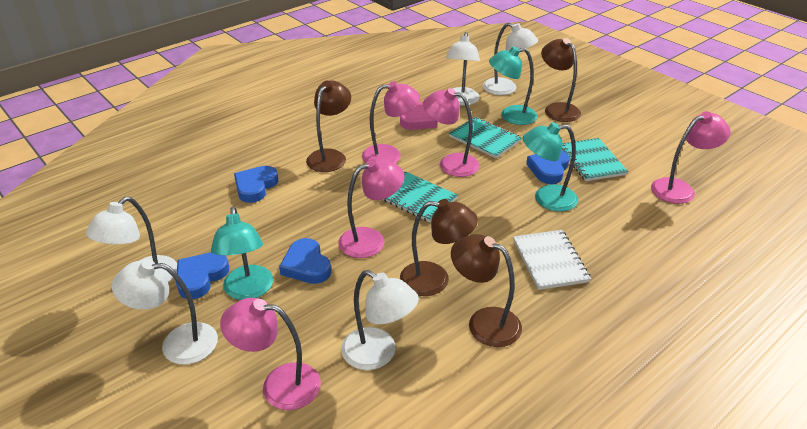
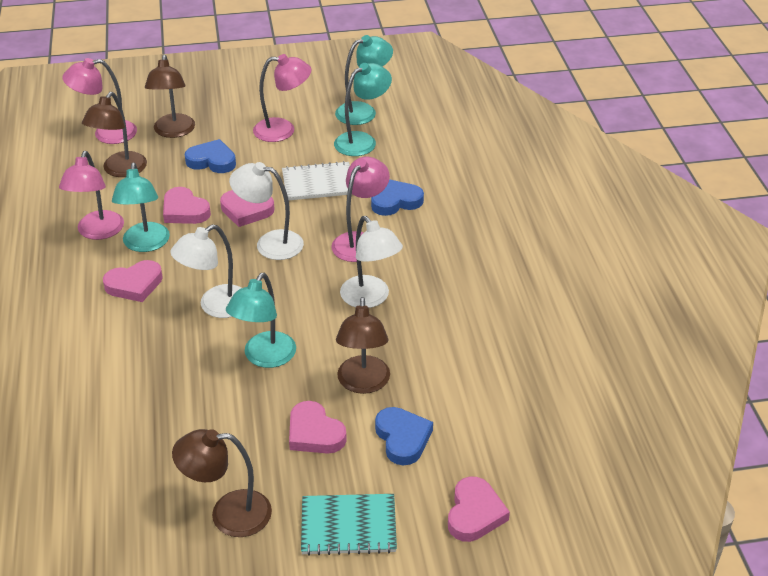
blue heart: [176,252,229,299] [234,166,278,203] [279,238,331,284] [526,151,569,184] = 4 -> [184,139,236,173] [371,179,424,216] [375,407,433,465] = 3
pink heart: [400,102,437,130] = 1 -> [103,260,163,302] [163,187,211,224] [220,190,275,227] [289,401,347,454] [448,476,510,542] = 5
pink lamp: [220,298,321,410] [338,159,405,258] [362,81,420,164] [423,88,480,177] [651,111,730,204] = 5 -> [59,151,124,240] [62,58,137,144] [253,54,312,142] [331,157,390,262] = 4
turquoise lamp: [211,206,273,300] [489,46,537,125] [523,122,578,212] = 3 -> [112,163,170,252] [226,273,296,368] [334,63,392,156] [335,35,393,125] = 4
turquoise notebook: [382,171,458,222] [449,117,522,158] [562,138,628,181] = 3 -> [301,494,397,556] = 1
white lamp: [86,197,177,282] [112,259,218,365] [341,270,419,370] [446,32,480,106] [483,22,538,95] = 5 -> [170,224,242,318] [229,162,304,260] [340,216,403,308] = 3

